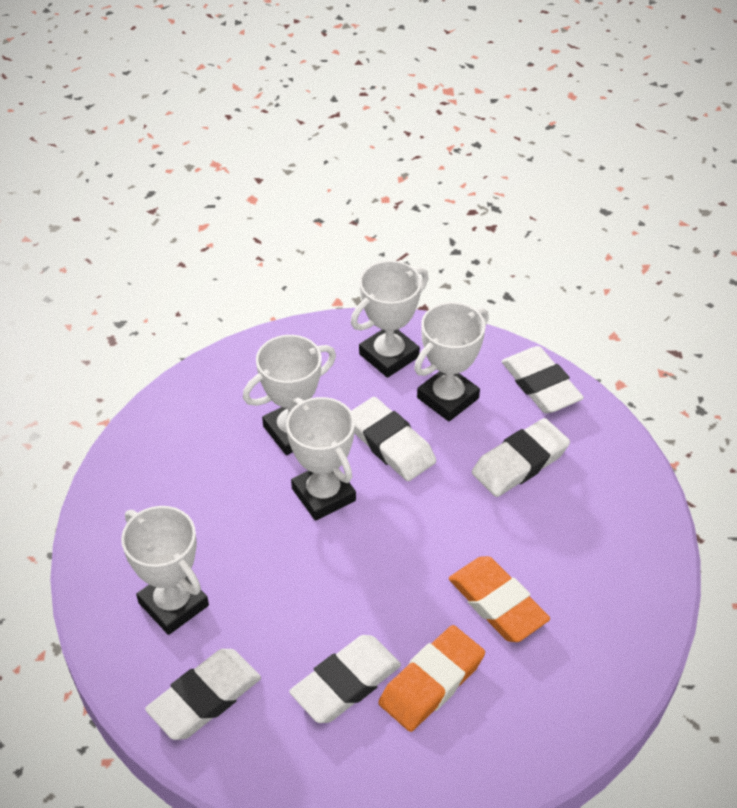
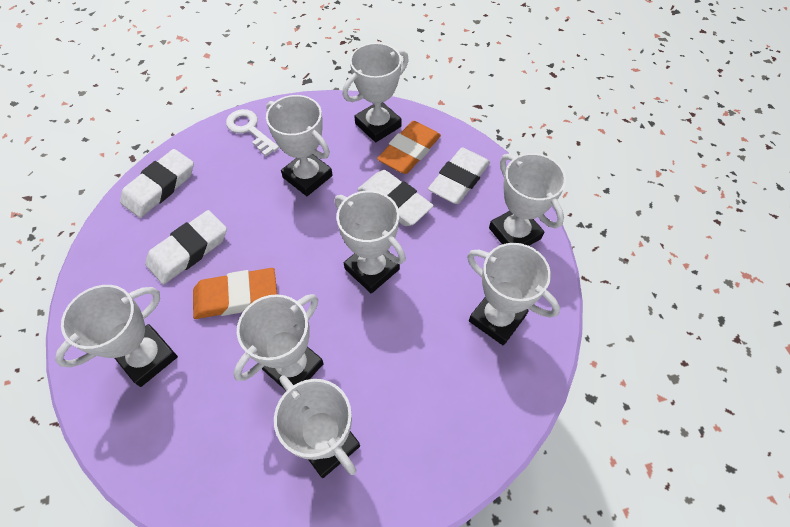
white eraser: [145,649,261,740] [289,635,401,723] [351,397,436,481] [472,418,570,497] [501,346,584,413] = 5 -> [120,149,194,218] [145,210,227,284] [357,170,434,226] [428,147,490,204] = 4
white key: none = 0 -> [226,109,279,156] = 1
white trophy: [121,506,209,635] [243,335,336,455] [286,397,356,521] [351,260,429,378] [414,302,489,421] = 5 -> [55,285,178,387] [233,294,324,390] [266,95,333,196] [274,375,360,478] [335,190,406,293] [342,43,409,142] [467,243,560,345] [489,153,566,246] = 8

